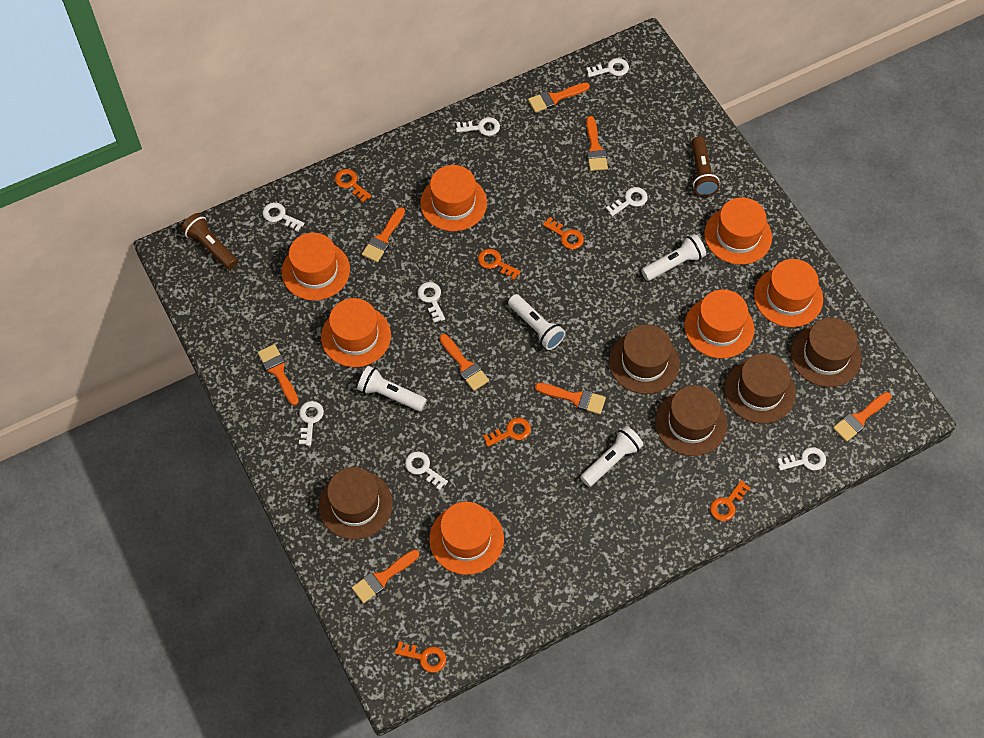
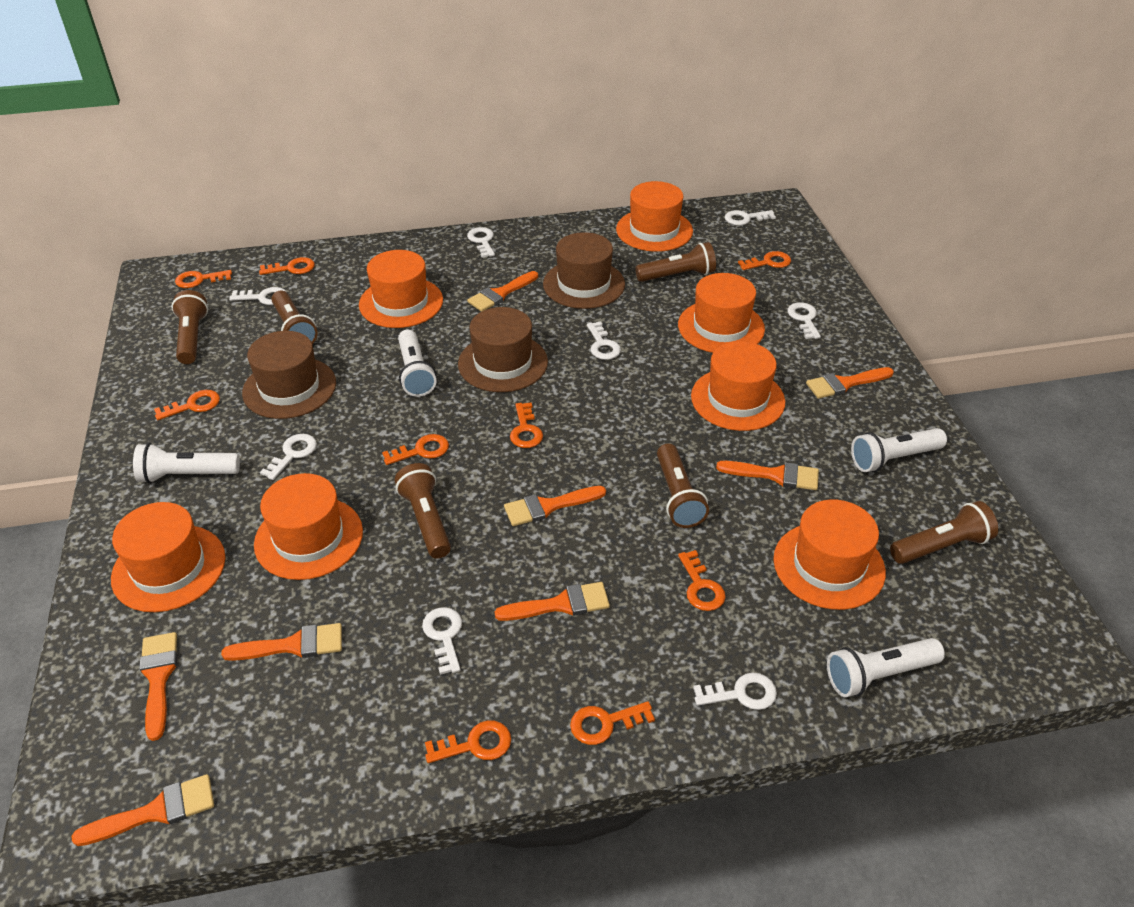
brown flashlight: [181,213,238,269] [691,137,720,196] = 2 -> [171,290,208,364] [271,291,318,344] [395,463,451,559] [635,242,716,282] [657,444,709,528] [890,501,998,564] = 6
brown hat: [319,467,393,539] [609,324,680,394] [655,385,727,456] [724,353,796,424] [791,318,862,387] = 5 -> [242,331,336,419] [458,307,548,392] [543,232,625,309] = 3
orange key: [335,169,371,202] [395,641,446,673] [478,249,521,280] [483,418,531,447] [543,217,584,249] [710,480,751,521] = 6 -> [154,390,220,420] [175,270,232,288] [259,257,315,275] [382,434,449,465] [425,720,511,763] [510,402,543,448] [570,701,655,745] [678,550,726,611] [738,251,791,270] = 9

